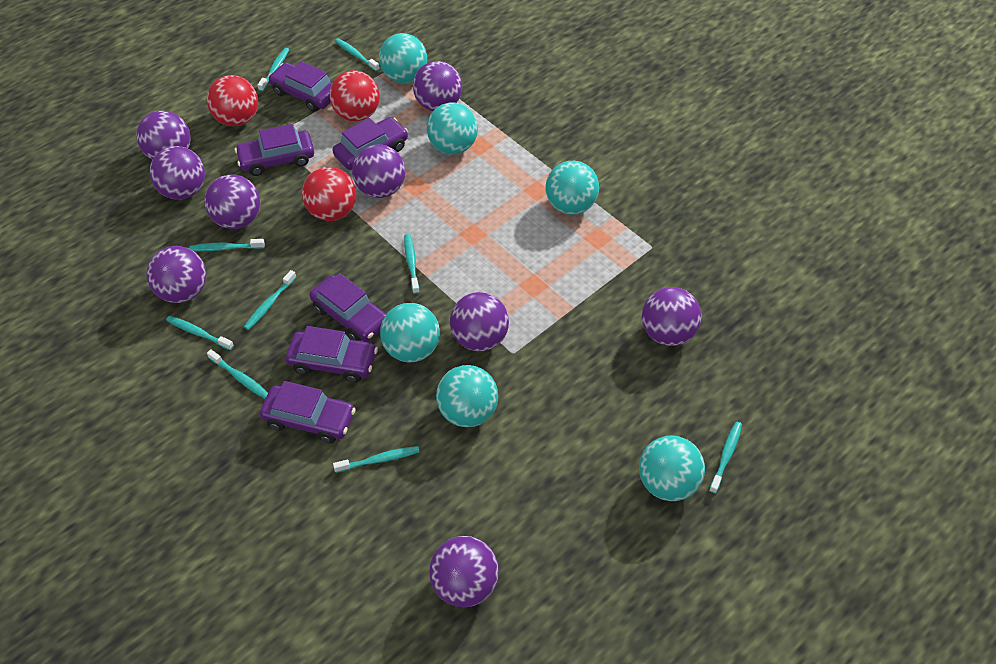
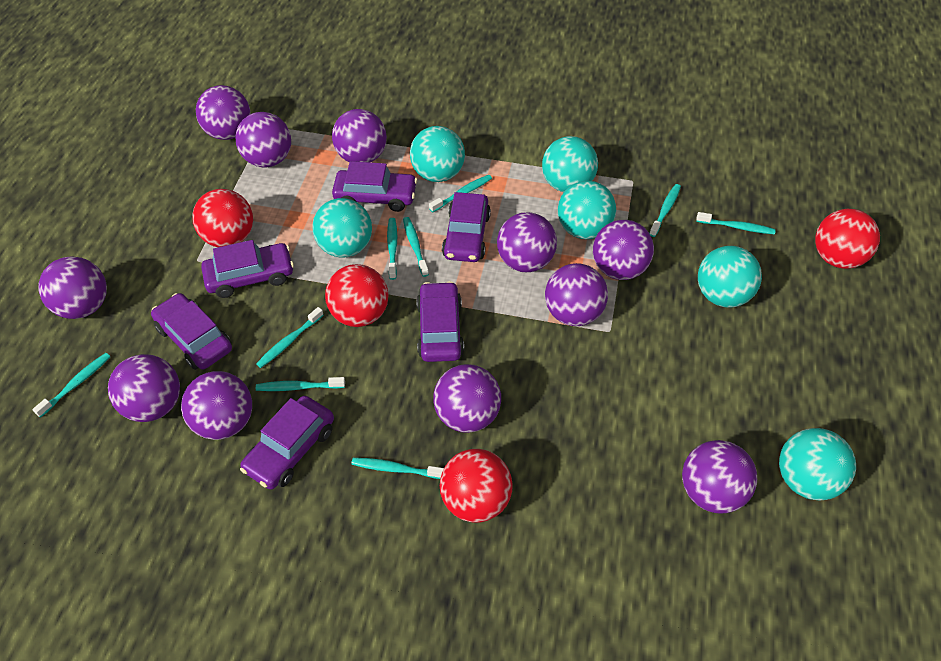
purple ball: [136,110,191,160] [147,246,207,303] [150,146,205,200] [204,174,260,229] [352,144,405,198] [413,61,462,111] [429,536,499,607] [450,292,509,351] [642,287,702,346] = 9 -> [39,256,107,319] [108,354,180,422] [181,371,252,440] [196,85,251,140] [235,112,291,168] [332,109,387,162] [433,364,501,433] [497,212,557,272] [545,263,608,326] [593,220,654,280] [682,440,757,514] = 11
red ball: [207,75,258,126] [302,167,357,221] [329,70,380,121] = 3 -> [192,189,253,247] [325,264,388,327] [440,449,513,522] [815,209,880,269] = 4

